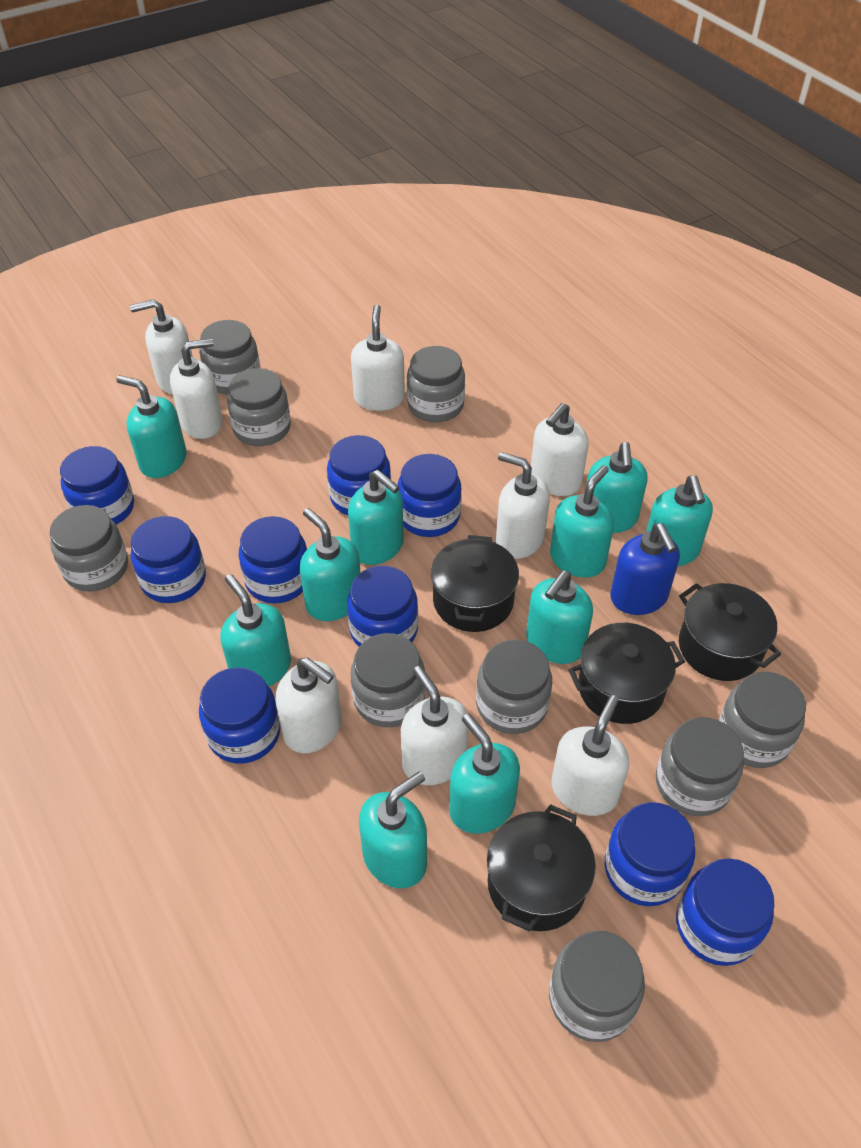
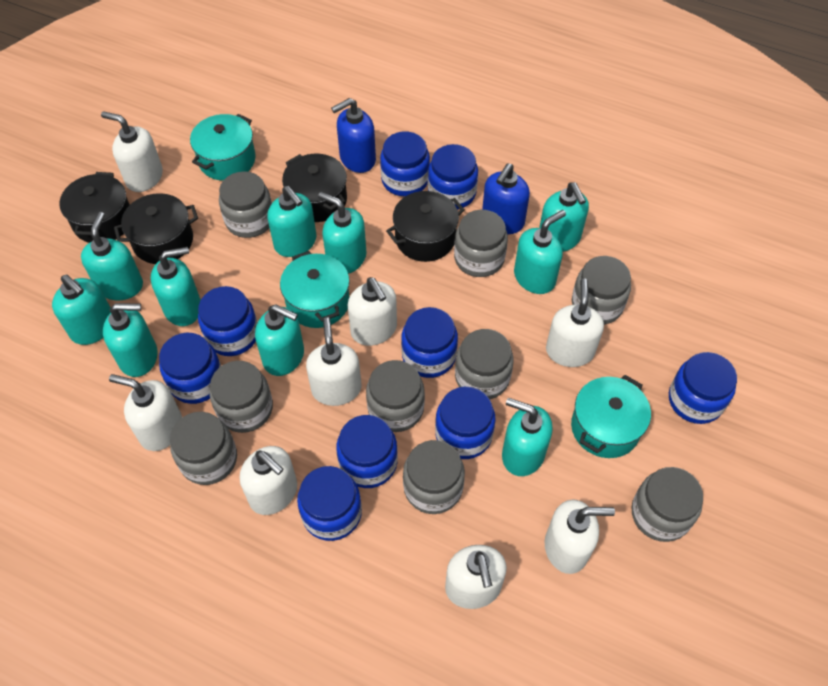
blue soap dispenser: [610,523,680,615] = 1 -> [331,98,376,173] [482,163,530,234] = 2
turquoise pot: none = 0 -> [190,114,256,181] [280,251,350,328] [571,375,651,458] = 3

